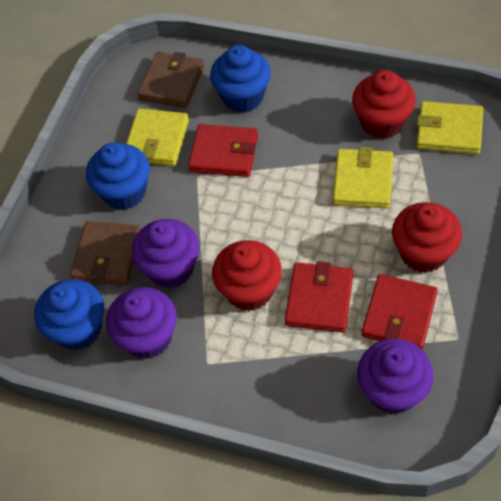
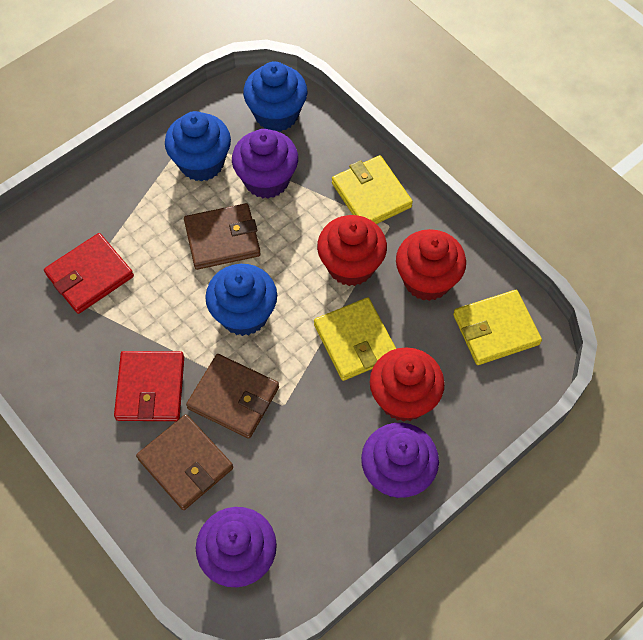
brown wallet: [70,221,140,286] [138,52,204,108] = 2 -> [136,414,233,510] [184,203,261,270] [186,354,279,439] = 3
red wallet: [188,124,258,177] [285,261,353,333] [362,274,438,350] = 3 -> [44,233,134,314] [114,351,184,421] = 2

